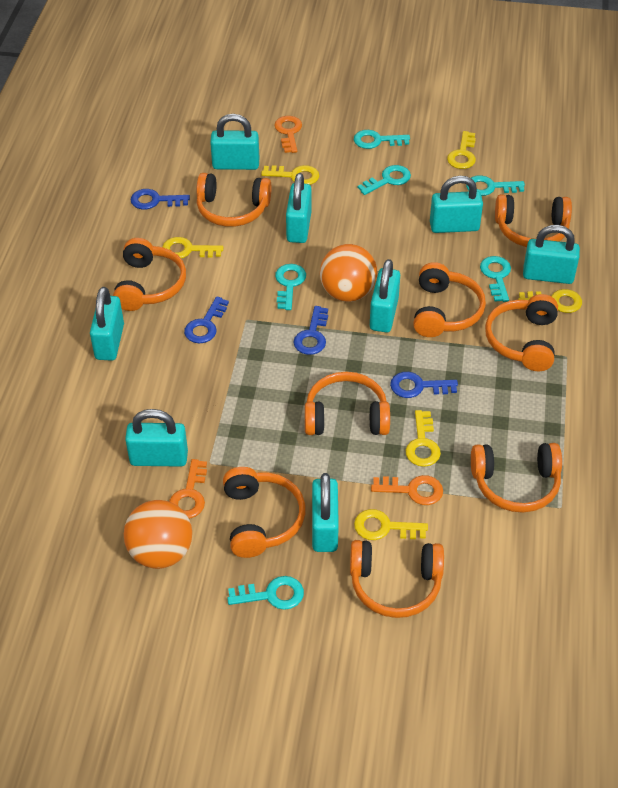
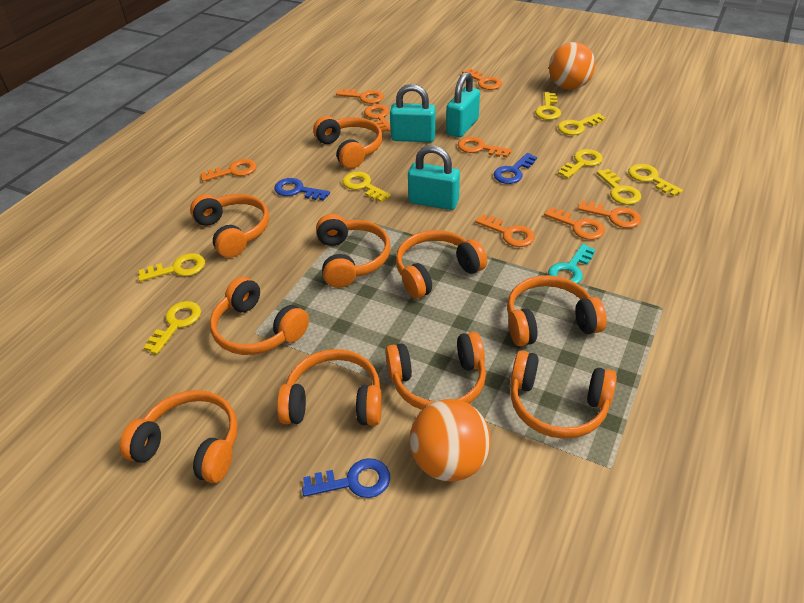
blue key: [130,189,190,210] [184,296,229,343] [293,306,328,355] [390,372,458,398] = 4 -> [274,178,330,201] [302,458,390,498] [494,153,537,184] = 3
orange headphones: [113,238,186,311] [196,173,271,227] [223,467,305,558] [305,372,390,435] [350,540,444,618] [413,262,486,337] [471,443,562,513] [485,294,558,371] [495,194,572,247] = 9 -> [120,390,238,483] [190,194,269,258] [210,277,309,355] [277,349,382,426] [313,116,383,169] [316,214,391,288] [385,332,486,410] [396,230,487,299] [507,275,606,346] [510,351,617,439] = 10
orange key: [169,459,207,519] [274,116,302,153] [371,475,443,505] = 3 -> [201,159,257,182] [336,88,384,104] [364,104,391,132] [458,137,512,158] [462,68,502,90] [475,214,535,247] [544,207,605,240] [577,201,641,228] = 8
turquoise key: [227,576,304,610] [275,264,306,310] [354,130,410,149] [358,165,411,195] [466,175,525,196] [480,256,511,302] = 6 -> [548,244,596,284] = 1
turquoise padlock: [90,287,124,361] [125,409,188,467] [210,114,259,170] [286,173,312,243] [312,473,339,552] [370,259,400,332] [430,176,483,233] [523,225,580,284] = 8 -> [390,84,436,142] [408,145,460,210] [446,72,480,137] = 3
yellow key: [162,237,223,258] [261,165,319,185] [354,509,428,540] [406,410,441,467] [447,131,476,169] [518,289,582,313] = 6 -> [138,253,205,282] [144,301,201,354] [342,172,391,202] [535,92,561,120] [558,113,606,135] [558,149,603,179] [597,169,641,205] [628,164,683,196] = 8

